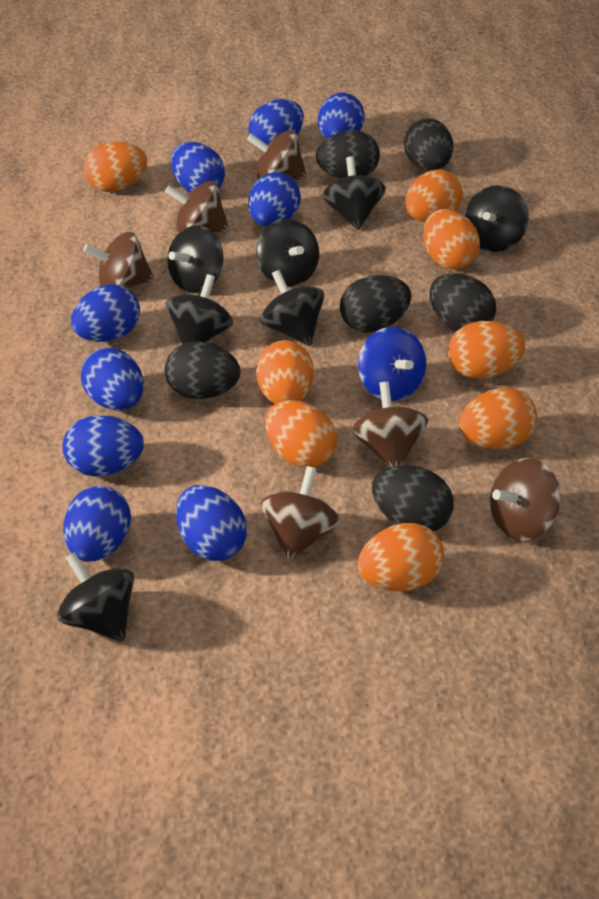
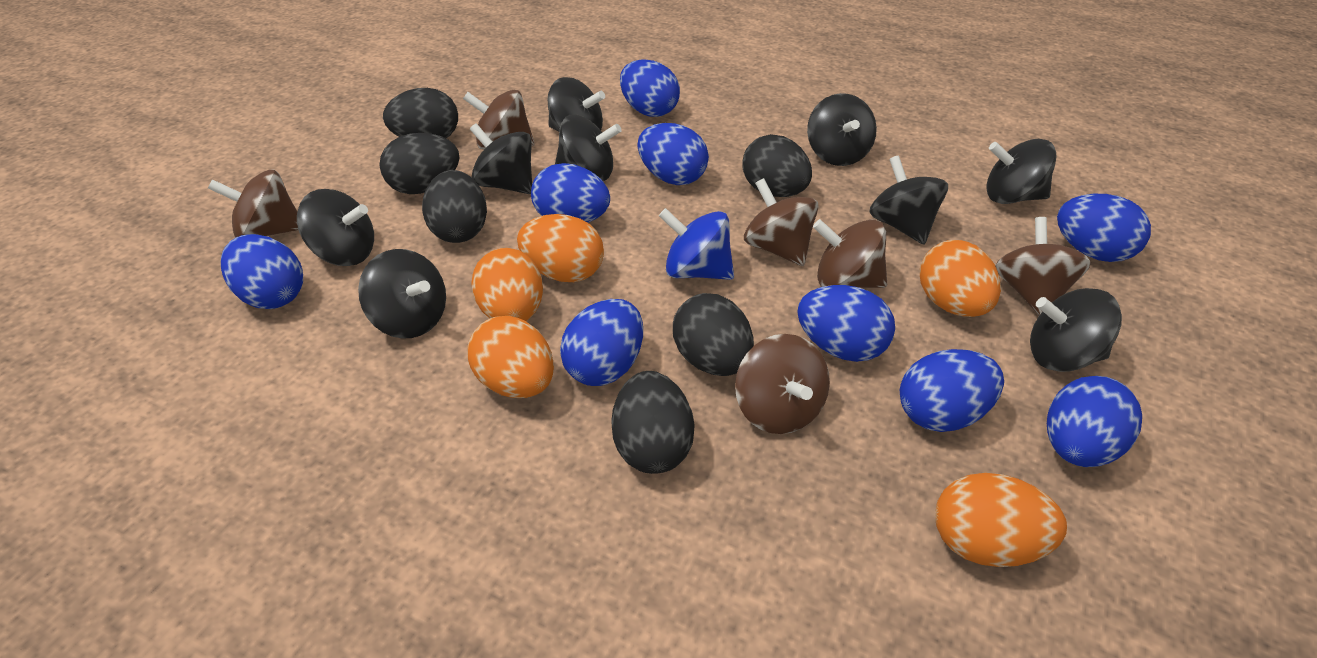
black spinning top: [57,552,134,641] [166,274,233,344] [167,225,224,293] [256,219,319,286] [260,270,324,346] [322,156,386,230] [465,185,529,252] = 7 -> [297,189,374,266] [358,249,446,339] [470,123,532,194] [548,77,605,132] [555,114,622,181] [807,93,877,166] [869,156,948,244] [986,139,1057,204] [1030,288,1122,372] = 9
orange egg: [84,142,147,192] [256,340,314,404] [265,400,337,468] [357,523,444,592] [405,169,463,222] [423,209,480,269] [448,321,525,379] [459,388,537,449] = 8 -> [467,316,554,398] [471,248,543,321] [517,214,604,282] [919,240,1001,317] [935,473,1067,567] = 5

